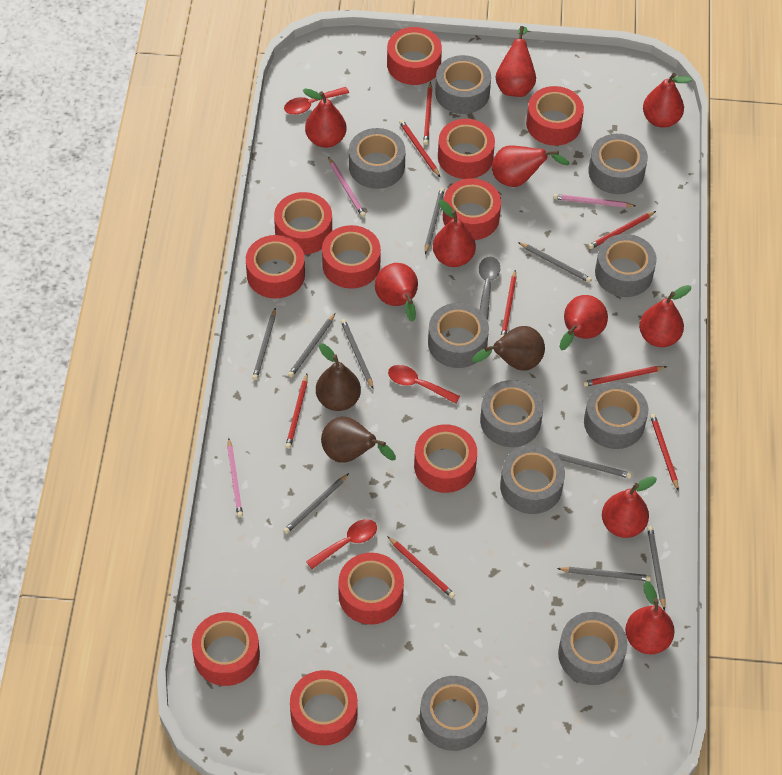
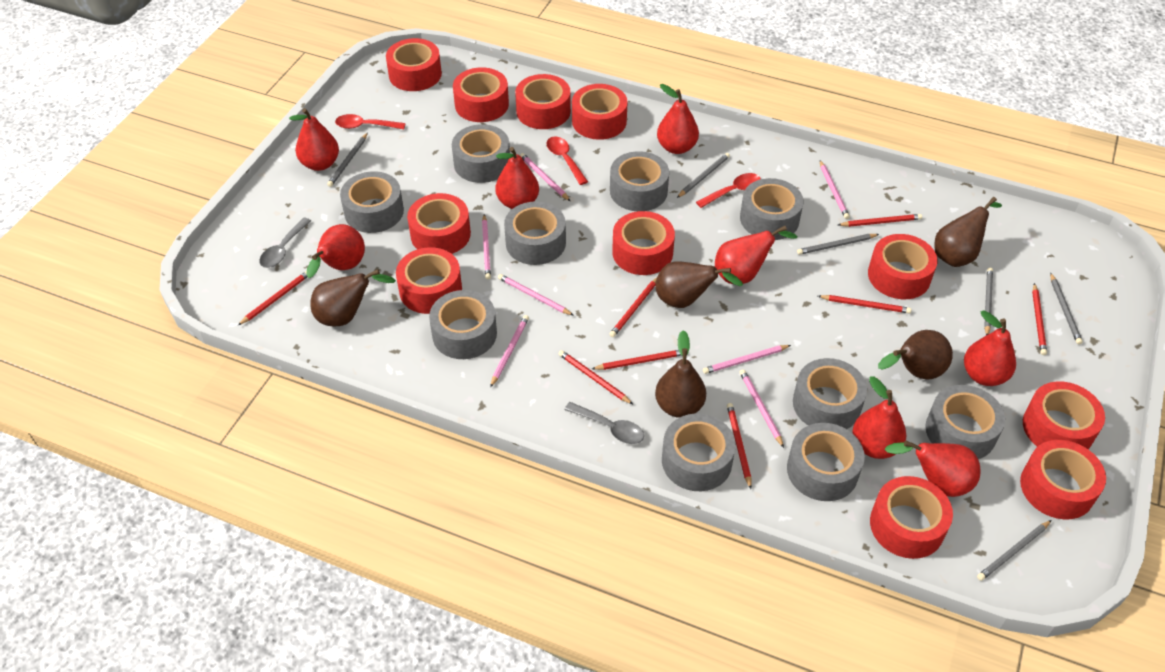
brown pear: [316,343,361,411] [321,417,396,462] [472,326,545,370] = 3 -> [310,269,396,327] [655,262,743,308] [655,330,706,418] [878,330,953,380] [934,197,1002,267] = 5
grey pencil: [252,308,276,380] [283,473,349,534] [288,314,335,377] [341,319,373,388] [425,188,445,254] [518,242,592,283] [555,453,632,479] [557,567,651,581] [647,526,666,611] = 9 -> [327,133,368,187] [677,153,730,198] [797,234,879,255] [977,520,1051,581] [984,268,993,335] [1050,273,1083,344] = 6
grey spoon: [479,256,500,320] = 1 -> [259,218,311,268] [564,402,644,444] = 2
pink pencil: [227,438,243,517] [328,157,366,217] [553,194,636,208] = 3 -> [482,214,491,279] [490,315,529,388] [498,274,574,316] [520,153,570,201] [703,345,791,374] [740,369,784,448] [820,160,850,219] = 7
red pear: [303,89,346,148] [375,263,418,322] [433,200,476,267] [492,145,569,187] [495,26,536,97] [559,295,608,350] [602,476,657,538] [625,581,675,654] [639,285,691,347] [643,73,692,128] = 10 -> [289,108,339,171] [306,224,365,278] [496,147,539,209] [657,84,699,154] [715,226,798,284] [852,376,906,459] [885,441,981,497] [964,310,1016,386] = 8

